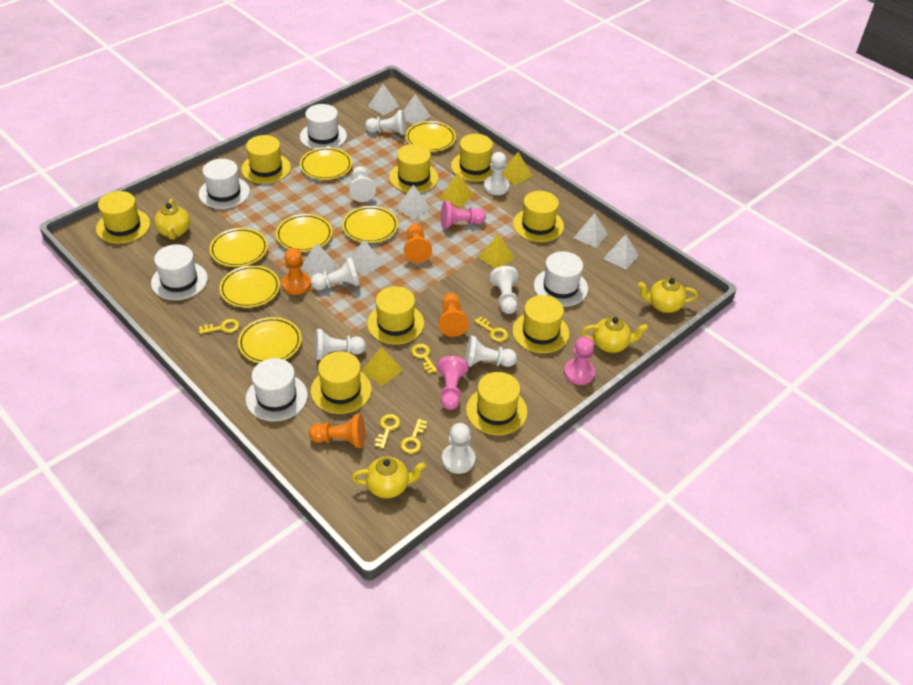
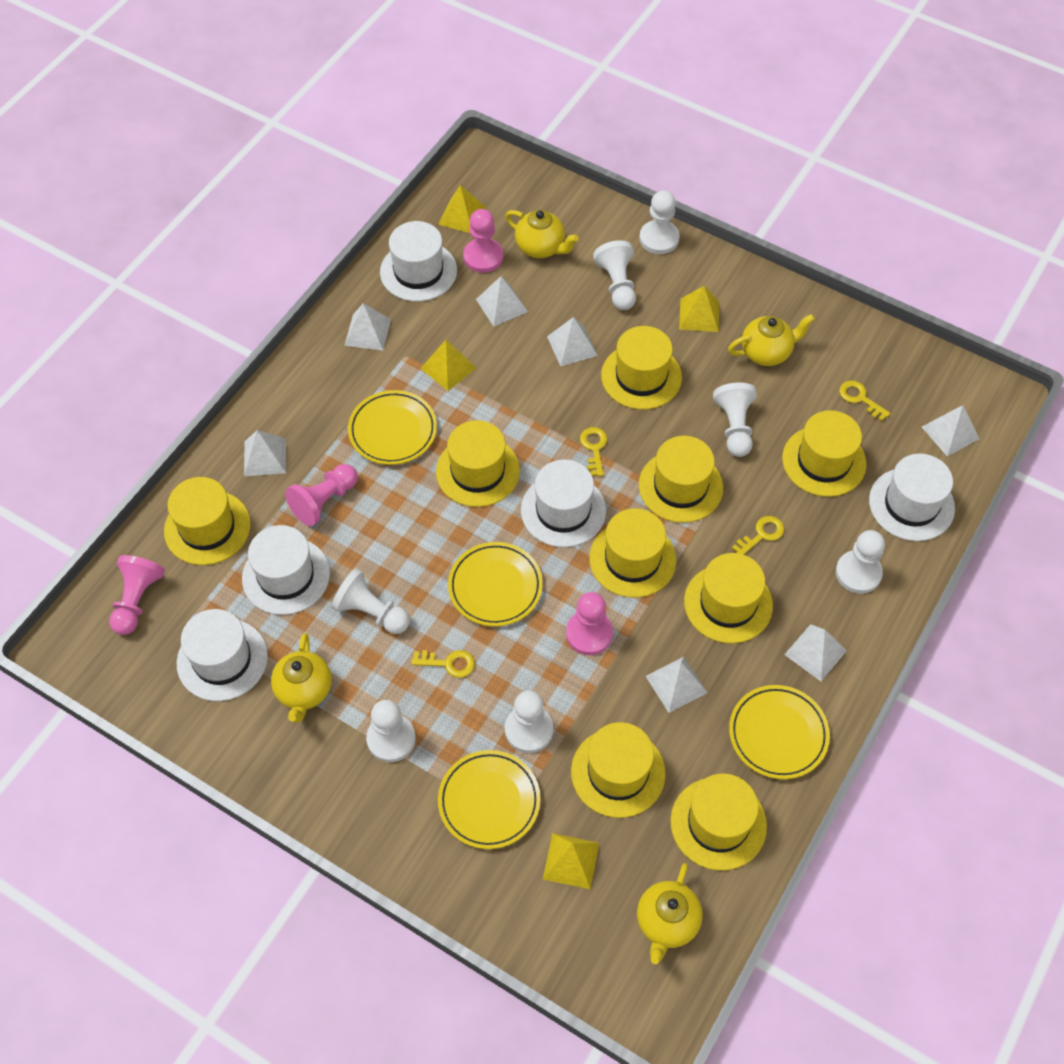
orange pawn: [282,248,311,295] [309,414,365,448] [404,224,432,263] [438,293,469,337] = 4 -> none = 0
pink pawn: [437,356,469,410] [441,201,486,228] [564,336,595,385] = 3 -> [109,555,165,635] [285,464,358,526] [463,209,503,273] [566,592,613,655] = 4
white pawn: [310,257,360,290] [314,329,366,360] [349,166,376,202] [365,110,406,135] [442,423,475,474] [465,336,517,367] [484,152,509,195] [489,266,518,314] = 8 -> [331,568,410,634] [366,700,416,762] [505,690,553,753] [593,240,636,310] [639,190,680,254] [713,382,757,457] [836,530,885,594] = 7
yellow key: [199,319,240,334] [375,414,401,449] [400,419,427,454] [411,343,437,374] [474,316,509,342] = 5 -> [411,650,475,678] [580,427,607,476] [732,516,784,555] [839,381,890,421] = 4
yellow plate: [209,228,268,267] [219,265,280,308] [238,317,302,363] [276,214,333,252] [300,147,352,180] [342,206,398,243] [406,121,456,152] = 7 -> [348,390,437,465] [438,750,541,849] [448,542,543,626] [729,685,830,779] = 4

